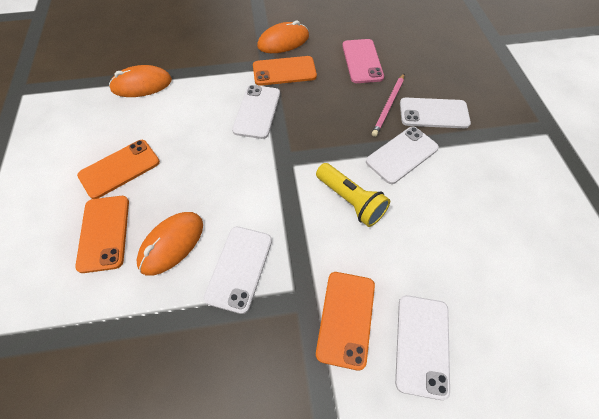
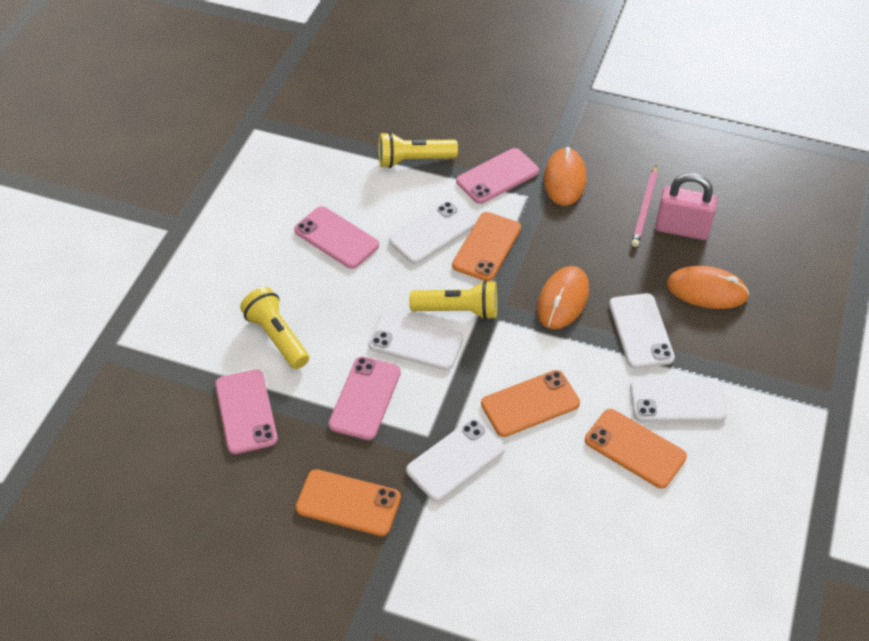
pink padlock: none = 0 -> [655,173,718,240] = 1
pink phone: [342,39,384,83] = 1 -> [215,369,278,454] [294,206,379,269] [328,356,401,440] [456,148,539,204] = 4
yellow flashlight: [316,163,390,227] = 1 -> [240,287,309,369] [378,132,458,168] [409,280,497,320] = 3

